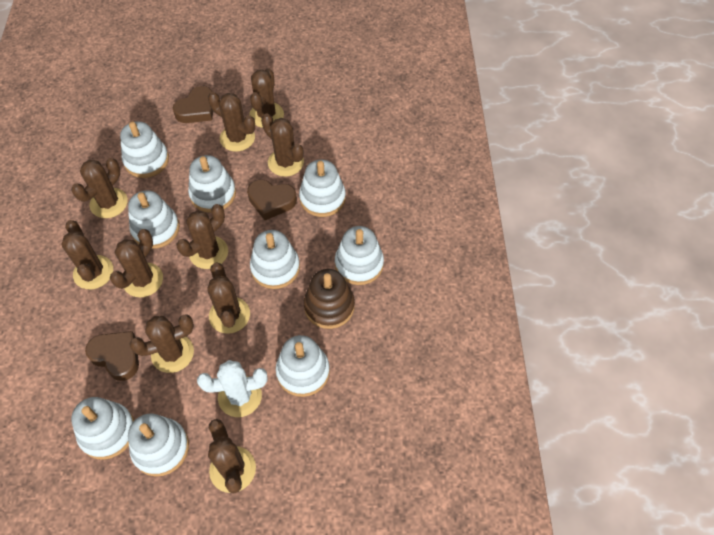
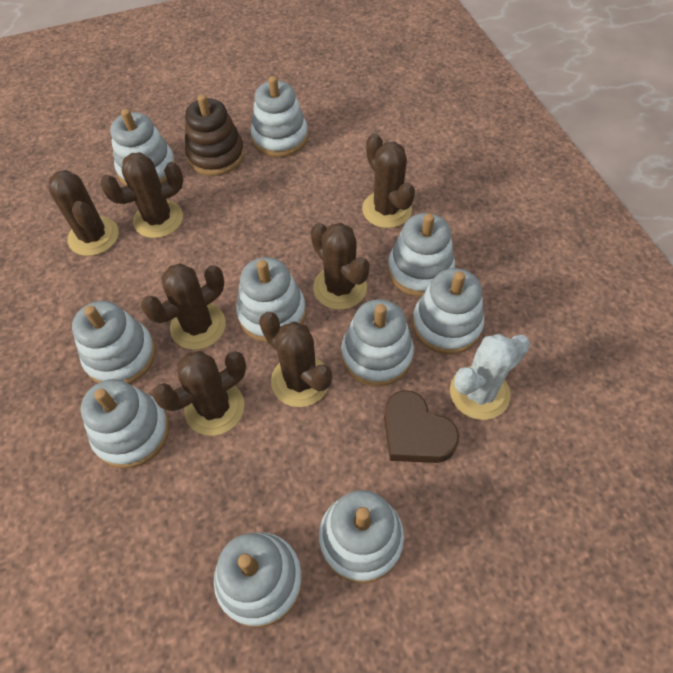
brown cactus: [61,220,113,289] [71,158,128,218] [109,229,163,297] [130,314,194,373] [176,204,228,269] [207,263,250,334] [208,92,255,152] [208,419,256,493] [249,68,284,128] [261,114,304,177] = 10 -> [49,170,119,256] [100,152,183,238] [141,263,226,350] [152,351,246,436] [259,312,332,407] [311,223,370,310] [362,133,415,228] = 7
brown heart: [85,331,139,381] [173,86,213,123] [247,180,297,220] = 3 -> [384,390,459,463] = 1
white stacking toy: [71,397,134,460] [120,121,169,178] [128,190,180,249] [128,414,189,477] [188,155,236,213] [250,230,300,289] [276,335,330,397] [299,160,346,217] [335,226,384,285] = 9 -> [72,301,156,384] [80,379,170,468] [110,109,176,186] [214,532,303,627] [236,257,306,342] [250,76,308,157] [319,490,404,583] [341,299,414,386] [388,213,455,297] [412,268,484,354] = 10

